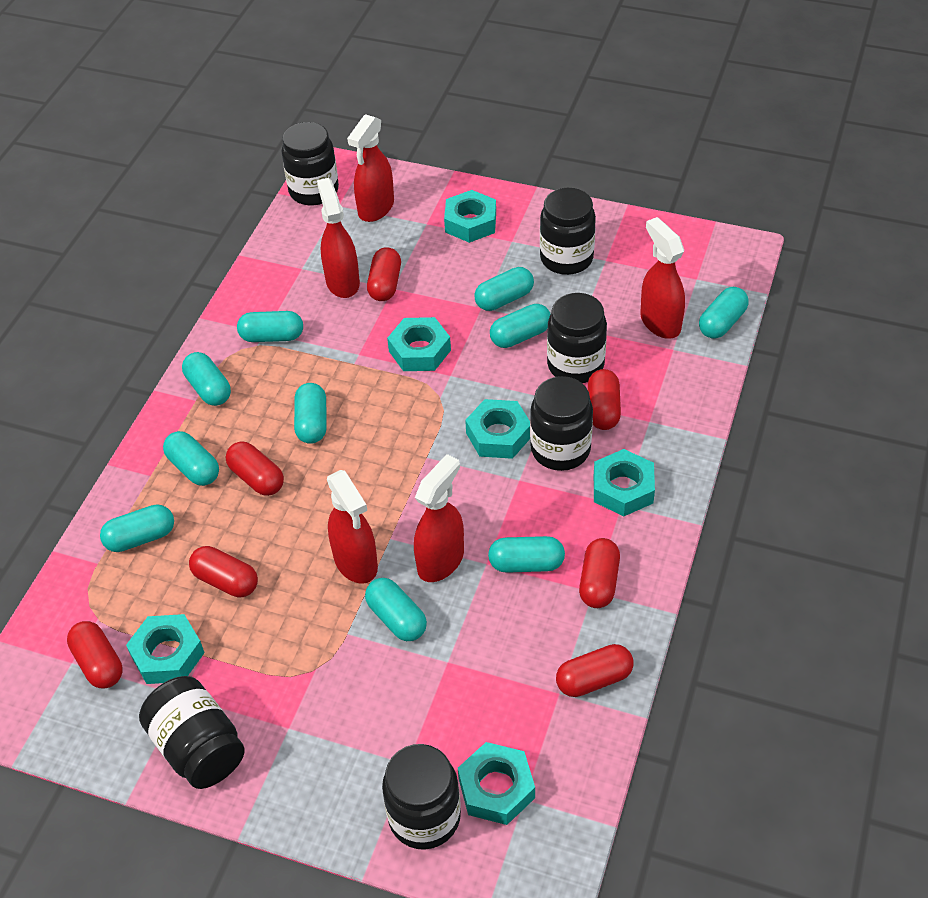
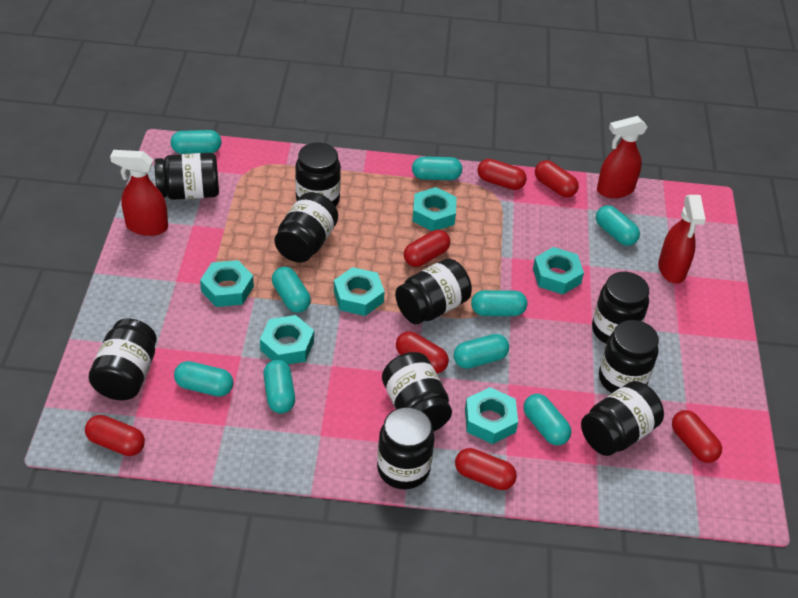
black jar: [139,676,245,789] [281,122,339,205] [382,744,461,850] [530,376,593,471] [540,188,596,275] [547,293,607,383] = 6 -> [88,319,157,400] [154,153,219,200] [274,192,338,263] [295,143,341,207] [377,407,435,489] [382,352,452,432] [395,258,472,324] [581,381,664,456] [592,272,649,344] [599,320,659,393] = 10
red spray bottle: [317,178,360,298] [327,470,378,584] [347,114,394,222] [414,454,464,582] [640,217,685,338] = 5 -> [110,150,168,236] [597,116,647,198] [658,195,706,284] = 3
turquoise capsule: [100,504,174,552] [163,431,219,486] [182,352,231,406] [237,311,303,342] [294,383,327,444] [365,578,427,641] [474,267,534,311] [488,536,565,573] [490,304,550,348] [699,287,749,339] = 10 -> [171,130,222,154] [174,361,234,397] [263,360,295,413] [272,267,311,313] [412,156,462,180] [454,334,509,369] [471,290,527,316] [523,394,571,445] [596,205,640,246] = 9

